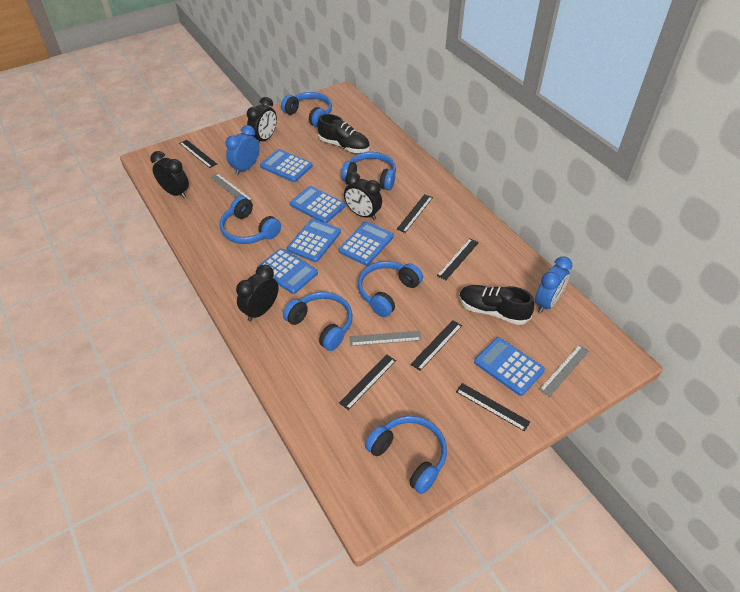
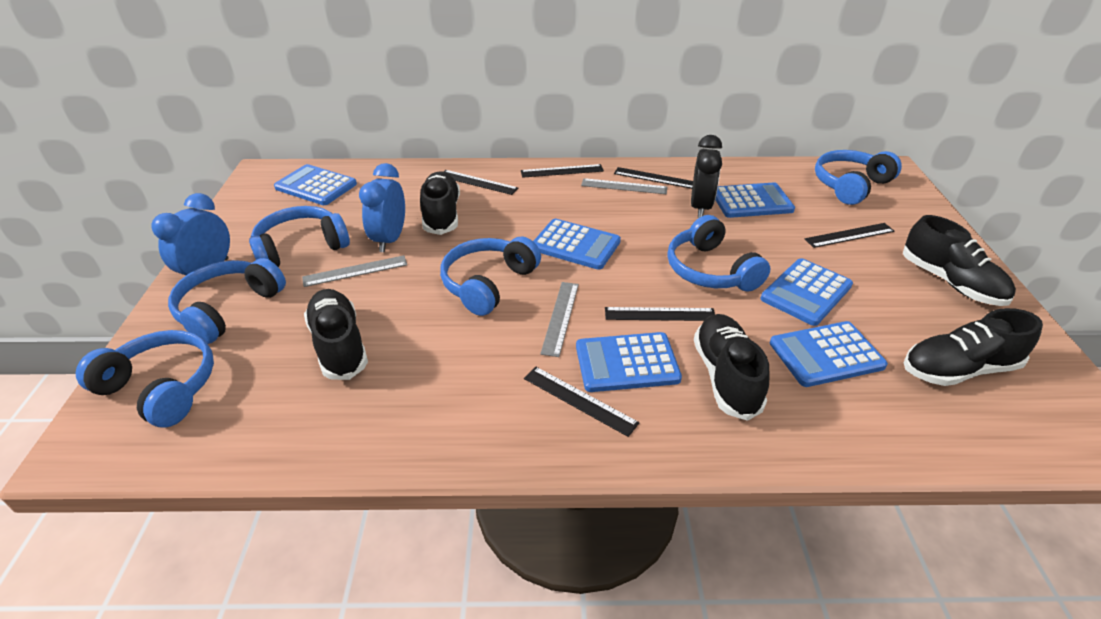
black clock: [151,151,189,199] [236,264,279,322] [247,97,277,143] [344,172,382,220] = 4 -> [691,135,722,218] = 1
black shoe: [317,114,370,153] [459,285,534,325] = 2 -> [304,289,368,380] [420,171,460,235] [694,314,769,421] [903,215,1016,306] [904,308,1043,386] = 5

